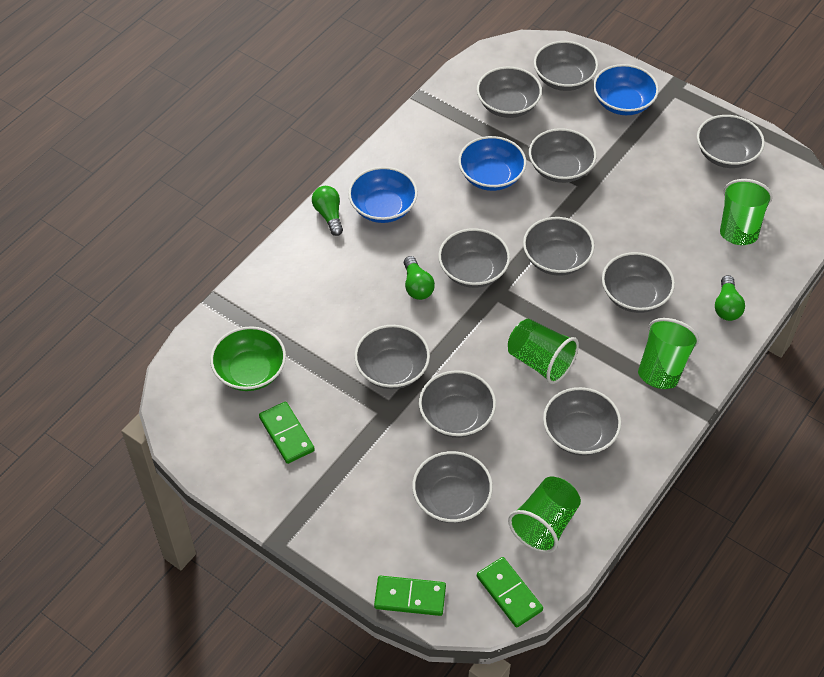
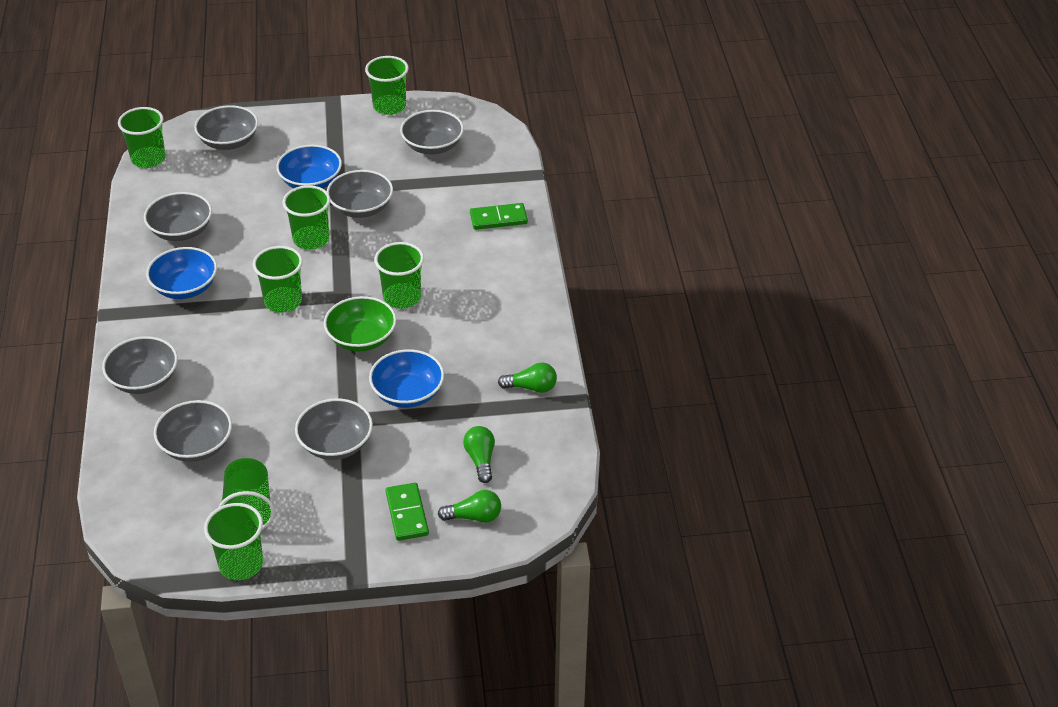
green cup: [508,319,579,384] [508,476,581,553] [638,318,699,389] [720,179,772,245] = 4 -> [118,107,166,168] [204,503,263,580] [218,458,275,529] [253,246,303,313] [282,185,330,250] [365,56,409,115] [374,242,424,309] = 7
green domino: [259,402,315,464] [374,576,446,616] [477,557,543,628] = 3 -> [385,483,429,541] [470,203,528,230] = 2
grey bowl: [354,325,430,389] [412,451,493,523] [419,370,496,438] [438,228,510,288] [477,67,542,118] [523,217,594,276] [529,128,597,183] [534,41,598,91] [543,387,621,456] [602,252,675,313] [697,115,765,168] = 11 -> [102,336,178,394] [144,192,212,241] [154,400,232,462] [194,105,258,150] [295,399,373,460] [327,170,393,218] [400,110,464,154] = 7

